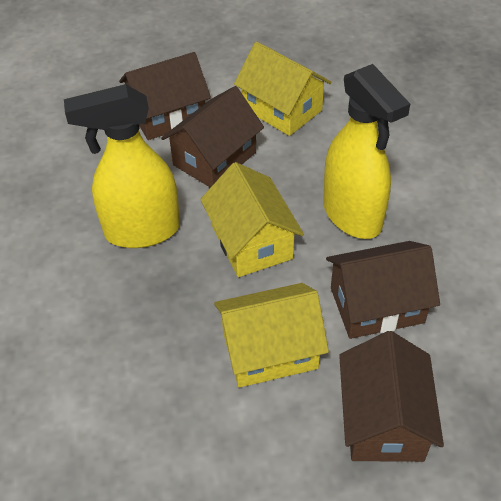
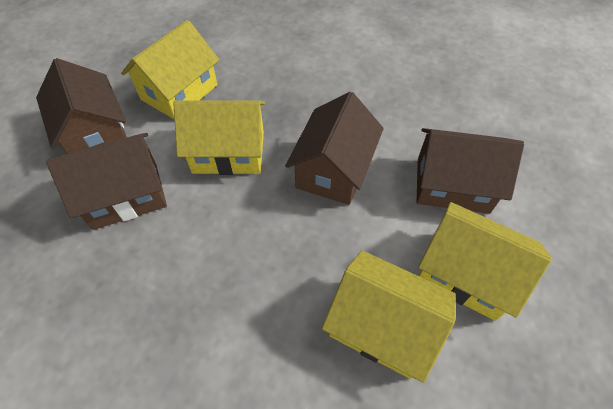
yellow house: [200,162,304,277] [214,283,329,388] [234,42,331,136] = 3 -> [121,20,219,119] [173,100,265,175] [322,250,456,383] [418,202,552,321] = 4
yellow spray bottle: [64,84,180,248] [323,64,410,239] = 2 -> none = 0

